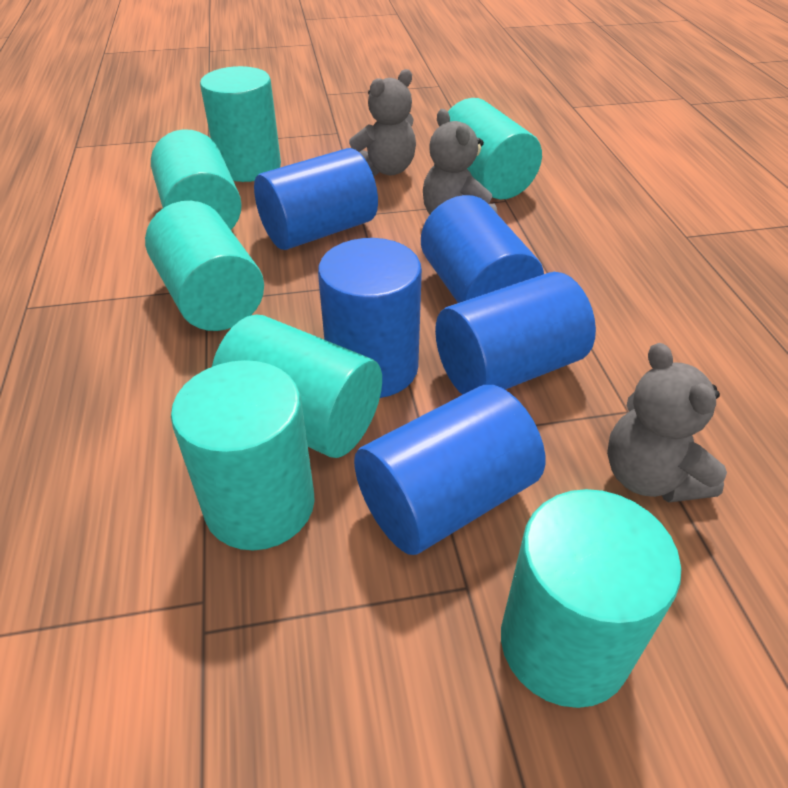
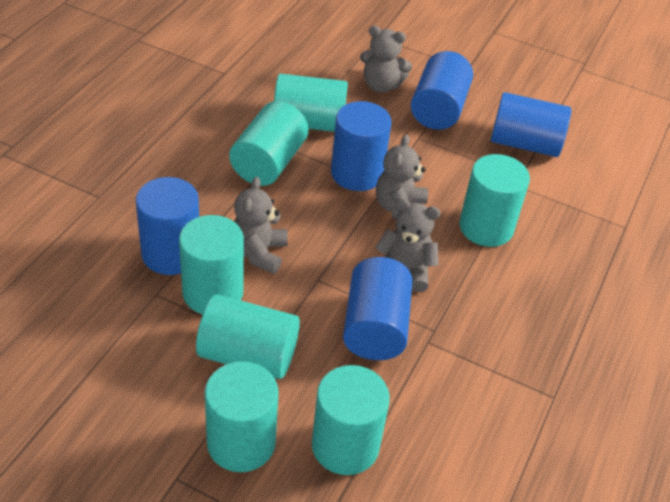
grey teddy bear: [349,69,416,176] [423,109,498,215] [607,343,727,503] = 3 -> [234,177,288,274] [360,26,412,93] [375,198,441,292] [376,135,428,219] = 4

